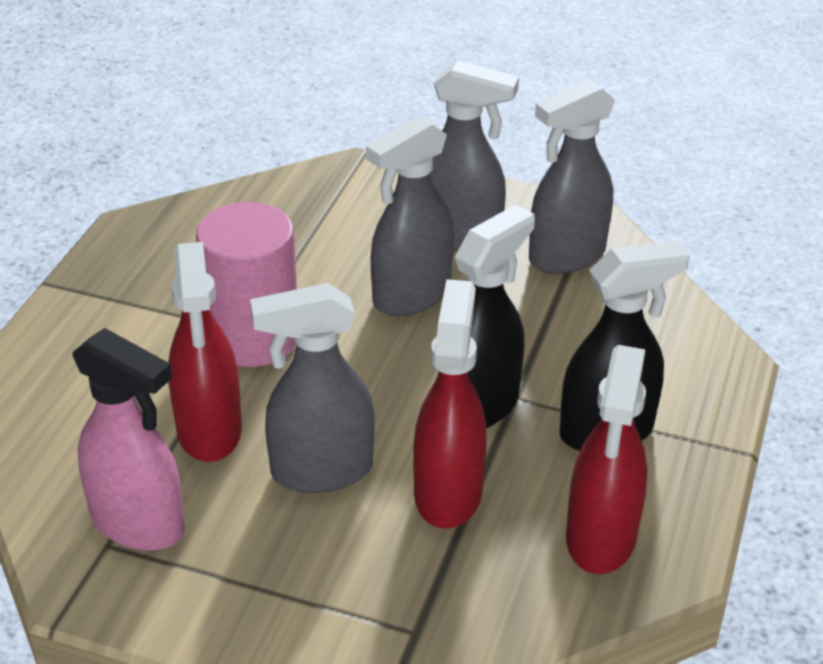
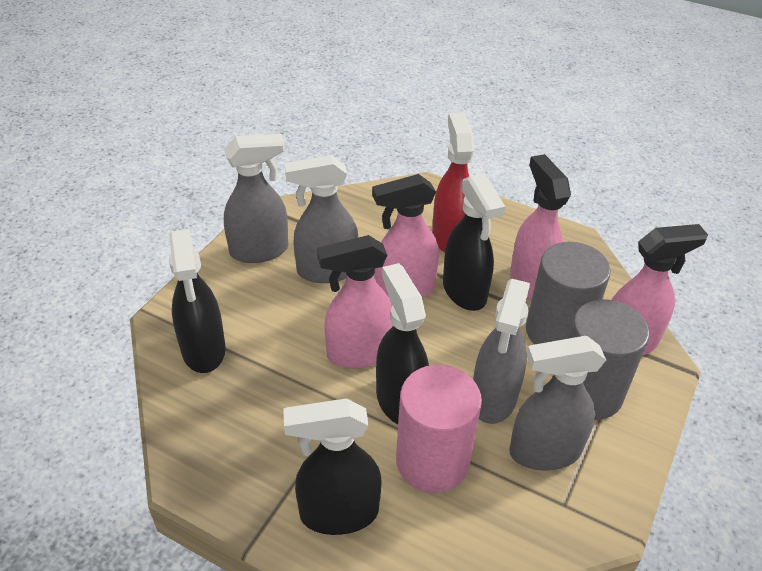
black spray bottle: [455,204,535,428] [559,241,690,451] = 2 -> [169,229,226,373] [283,398,382,535] [376,263,429,424] [443,173,505,311] = 4
grey cylinder: none = 0 -> [526,242,611,345] [568,299,649,420] = 2
pink spray bottle: [72,328,185,551] = 1 -> [317,235,393,369] [372,174,439,299] [510,154,571,300] [611,224,708,356] = 4
red spray bottle: [168,242,242,462] [413,279,487,529] [566,345,648,574] = 3 -> [432,112,474,253] = 1

